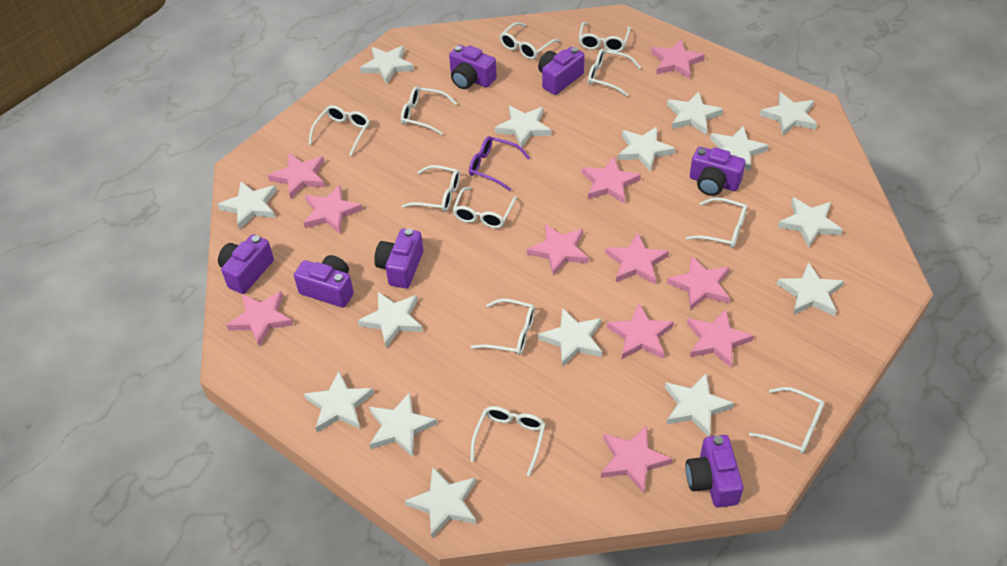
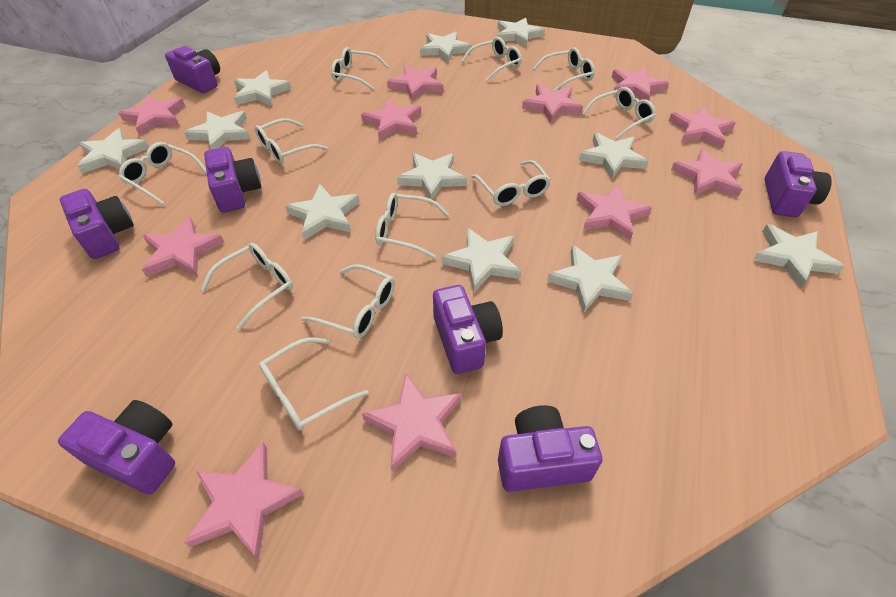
purple glasses: [469,136,530,191] = 1 -> none = 0
white star: [217,181,276,229] [304,371,374,432] [358,292,423,348] [360,45,414,84] [369,392,437,457] [405,467,476,538] [495,106,551,148] [538,308,602,367] [618,127,675,172] [665,373,734,437] [667,91,723,134] [710,126,769,172] [760,92,817,136] [777,262,844,316] [778,197,843,248] = 15 -> [77,128,149,173] [184,111,250,150] [234,70,291,106] [285,184,360,240] [397,153,467,200] [420,32,471,63] [441,228,521,292] [497,18,545,47] [547,245,633,313] [578,132,649,179] [753,224,844,288] = 11

